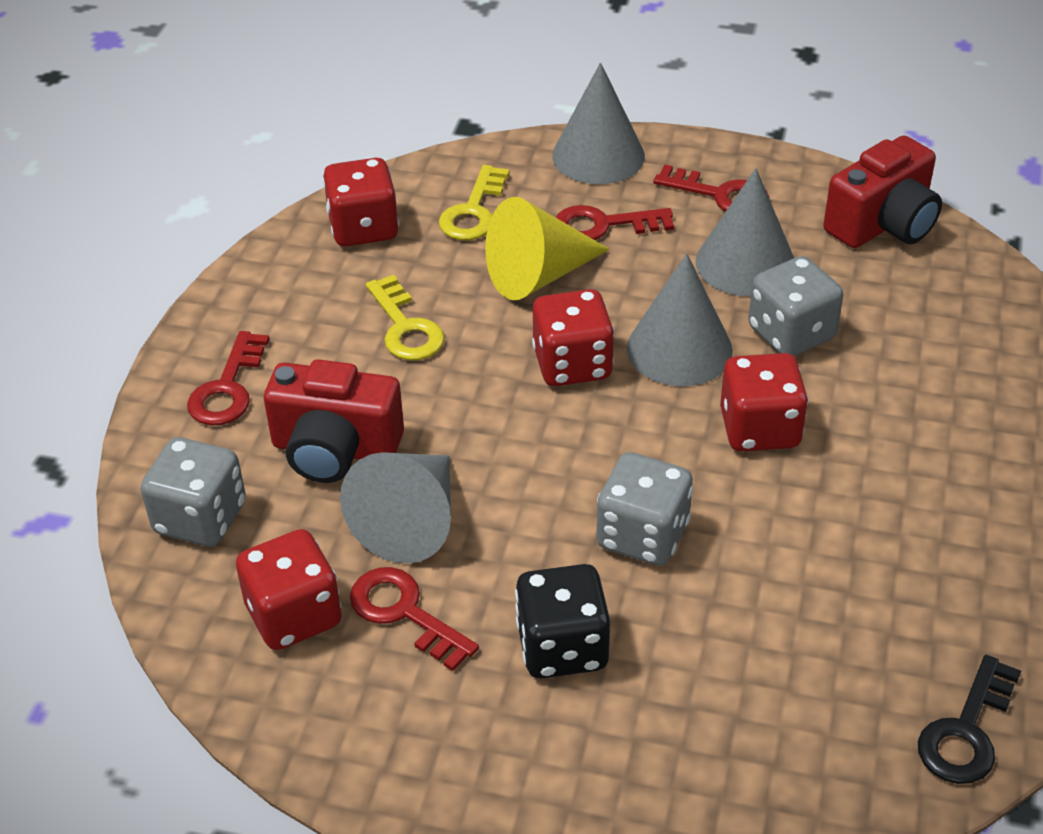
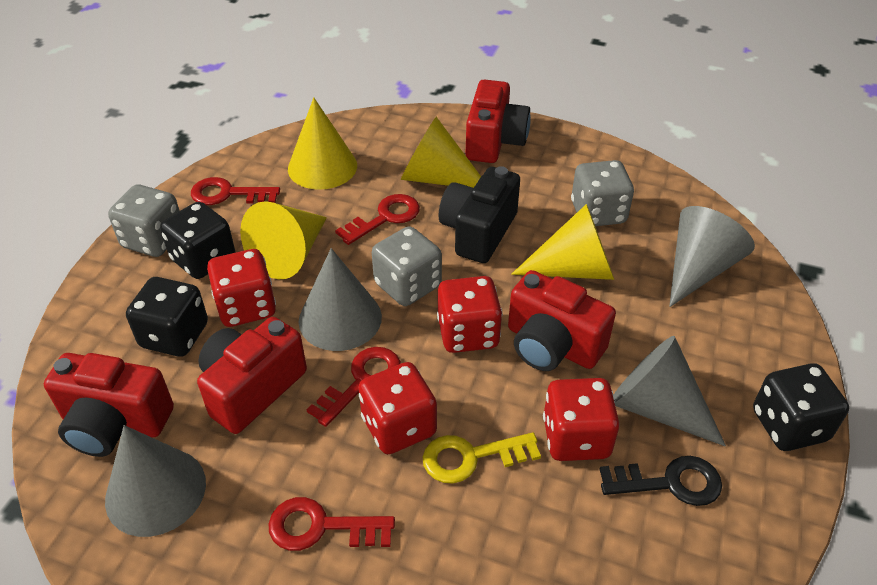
black camera: none = 0 -> [439,166,520,263] = 1
black dice: [515,564,610,678] = 1 -> [126,277,208,357] [160,202,235,279] [753,363,849,451] = 3
red camera: [264,359,404,483] [823,136,942,248] = 2 -> [44,353,174,457] [197,317,307,434] [466,79,531,163] [508,270,616,371] = 4
yellow cone: [485,197,610,300] = 1 -> [240,201,327,279] [288,97,357,190] [401,117,481,188] [511,204,614,280] = 4
yellow key: [366,275,445,360] [439,165,510,240] = 2 -> [423,432,541,483] = 1

